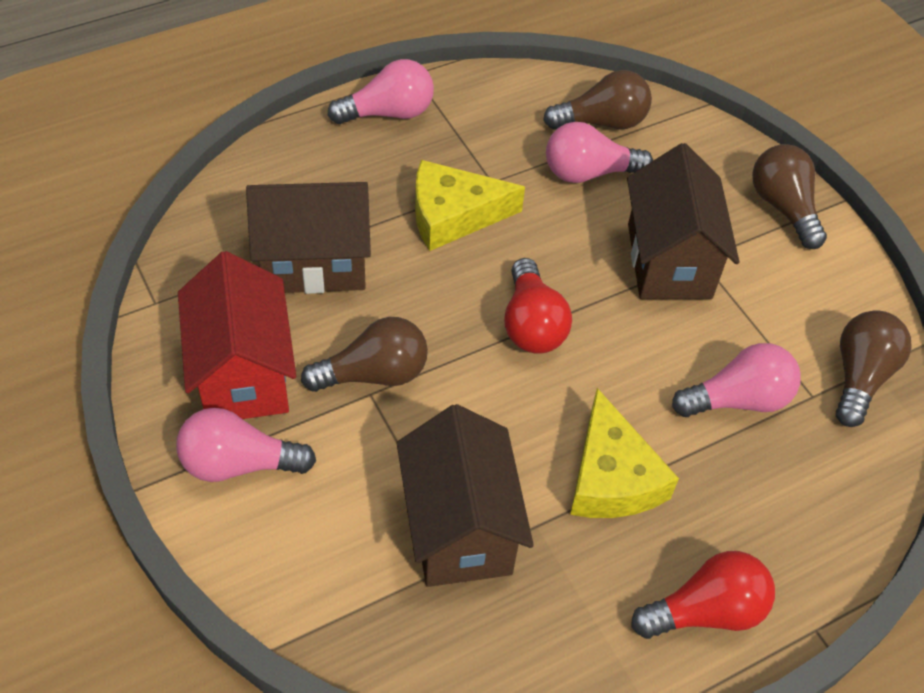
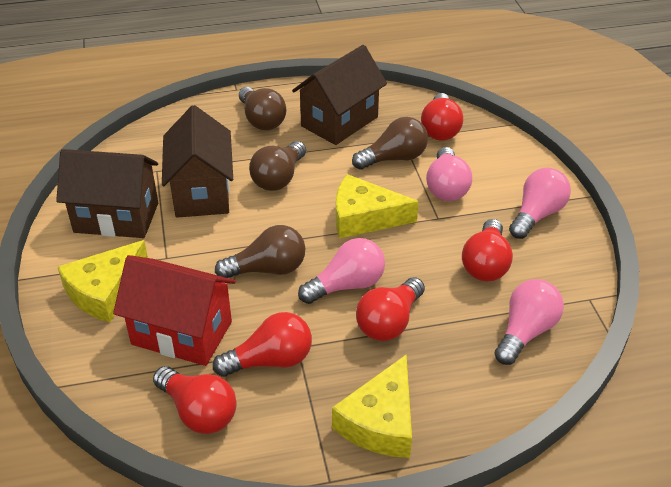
red light bulb: [504,258,572,354] [631,551,775,639] = 2 -> [153,366,237,434] [213,312,312,377] [356,277,425,341] [421,93,463,141] [462,219,513,281] = 5
yellow cheese: [415,160,525,251] [570,388,679,518] = 2 -> [58,240,148,322] [332,355,412,458] [336,174,419,239] = 3

